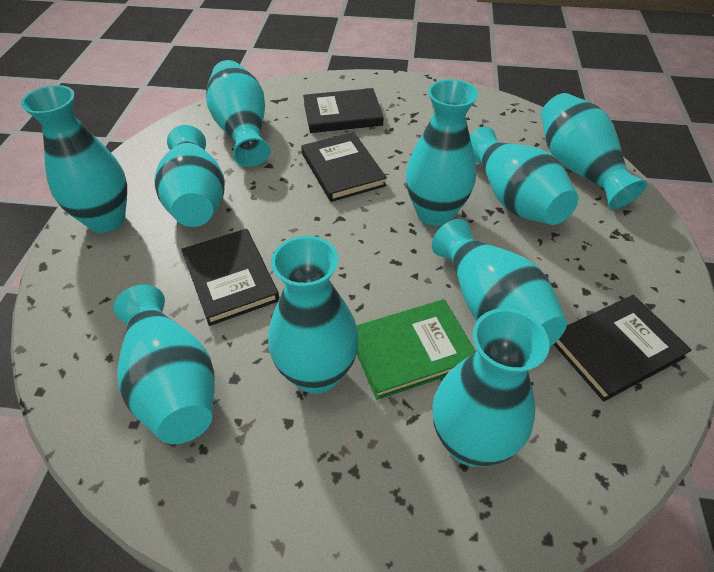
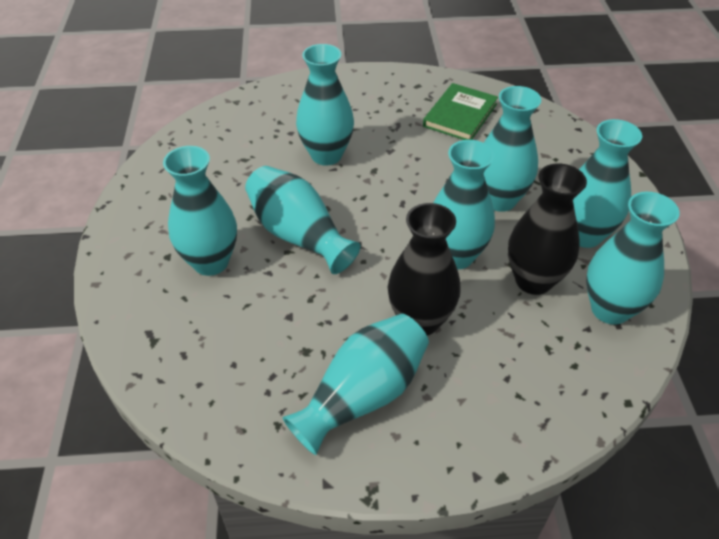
black book: [181,229,280,326] [301,132,387,202] [303,88,384,133] [553,295,692,401] = 4 -> none = 0
black vase: none = 0 -> [388,203,461,336] [508,163,587,295] = 2
turquoise vase: [21,85,127,233] [113,285,215,444] [154,125,225,227] [206,60,271,167] [268,236,359,394] [406,79,478,226] [432,219,567,347] [432,308,549,466] [470,127,578,225] [541,93,648,209] = 10 -> [163,146,237,276] [245,166,361,274] [282,314,429,455] [296,44,354,166] [433,140,495,269] [483,86,541,212] [573,119,642,248] [586,192,680,325] = 8

